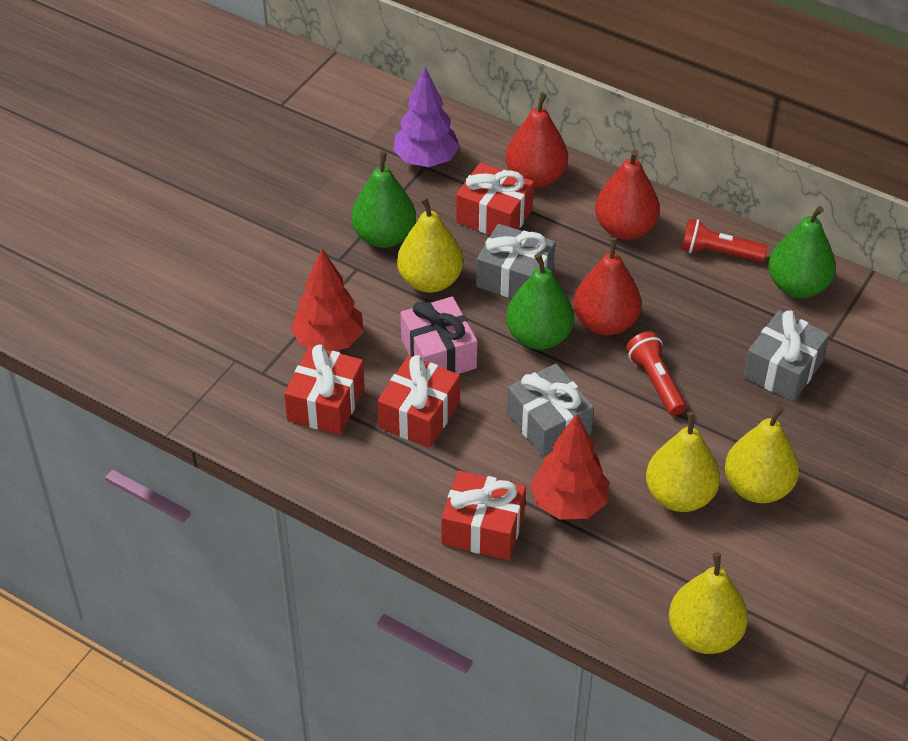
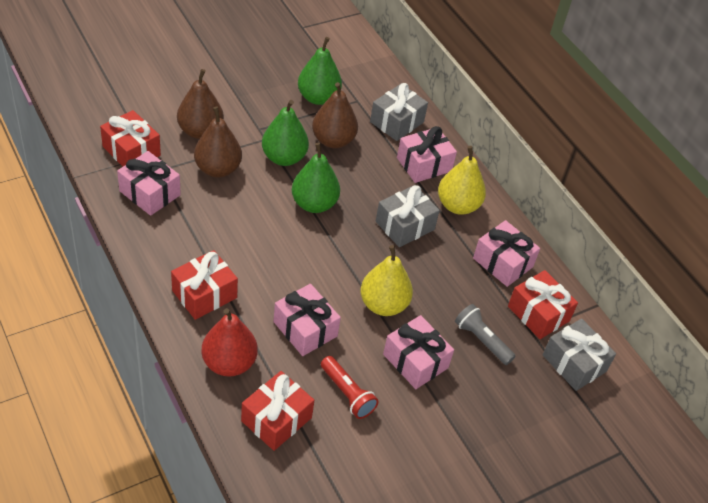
brown pear: none = 0 -> [177,69,224,139] [194,107,242,178] [312,82,358,148] = 3
grey flashlight: none = 0 -> [455,304,515,365] = 1
pink gift: [401,297,477,374] = 1 -> [117,151,181,216] [273,284,341,356] [383,315,454,389] [397,126,457,183] [473,220,540,287] = 5
purple tree: [393,67,460,167] = 1 -> none = 0
red flashlight: [626,331,686,416] [681,219,768,262] = 2 -> [321,356,378,419] = 1
red pear: [506,92,568,188] [574,237,641,335] [595,149,660,240] = 3 -> [202,308,258,377] = 1
red tree: [291,249,364,351] [530,414,609,520] = 2 -> none = 0
yellow pear: [397,197,463,293] [646,412,720,512] [669,552,748,654] [725,406,799,503] = 4 -> [361,245,413,316] [438,146,486,215] = 2

